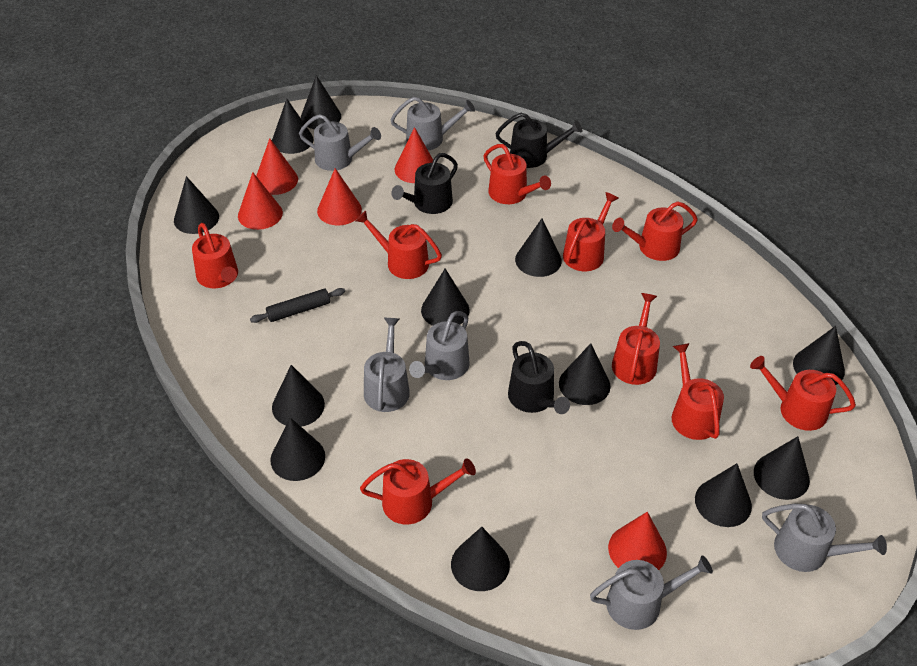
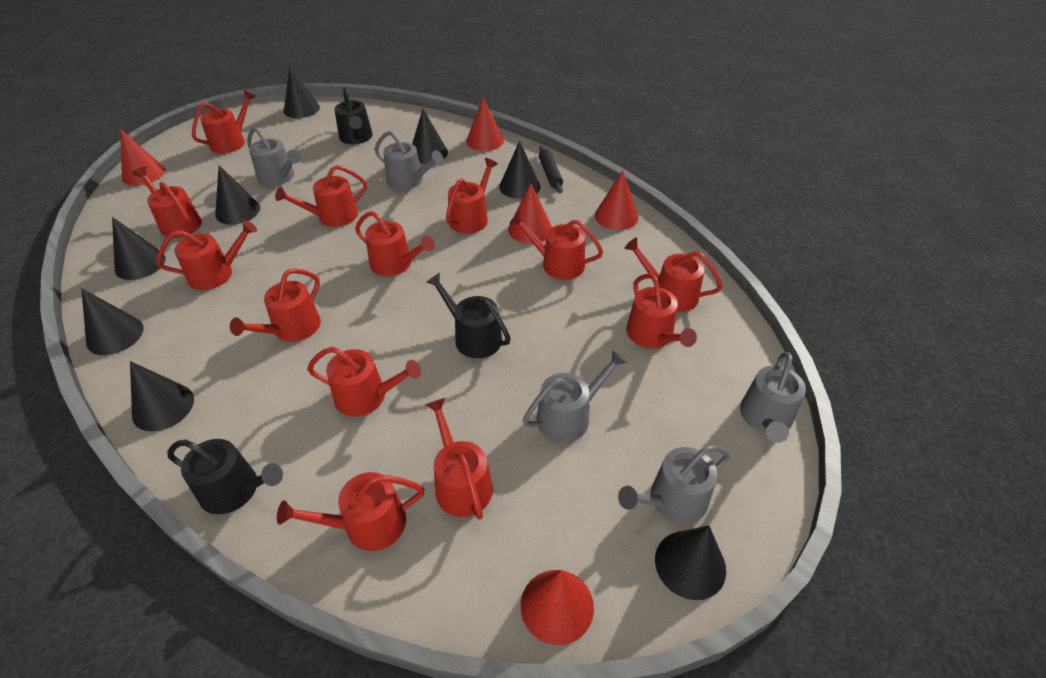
black cone: [174,176,219,234] [270,418,325,481] [272,99,313,154] [272,365,325,427] [301,75,341,129] [421,269,470,326] [451,527,510,591] [515,218,562,277] [559,343,611,405] [695,463,752,527] [754,436,810,500] [793,326,845,385] = 12 -> [81,288,144,355] [112,217,165,280] [130,361,194,431] [215,165,260,225] [284,67,320,118] [412,109,448,164] [499,141,540,199] [655,525,726,600] = 8
grey watering can: [299,114,381,171] [364,318,410,412] [390,97,475,151] [409,311,470,380] [590,555,713,630] [762,504,887,572] = 6 -> [247,127,301,186] [375,131,443,190] [523,350,627,442] [618,445,730,524] [740,352,806,443] = 5
red watering can: [192,223,238,288] [356,211,442,279] [360,458,476,524] [484,144,551,204] [563,192,619,271] [612,201,698,261] [612,293,660,385] [672,343,724,440] [750,356,856,431] = 9 -> [132,167,202,238] [156,220,257,290] [192,90,256,153] [230,268,321,342] [275,165,367,227] [277,472,424,551] [307,347,421,417] [355,211,435,276] [425,398,493,520] [446,158,498,234] [509,212,603,280] [624,238,723,312] [626,273,697,348] = 13

